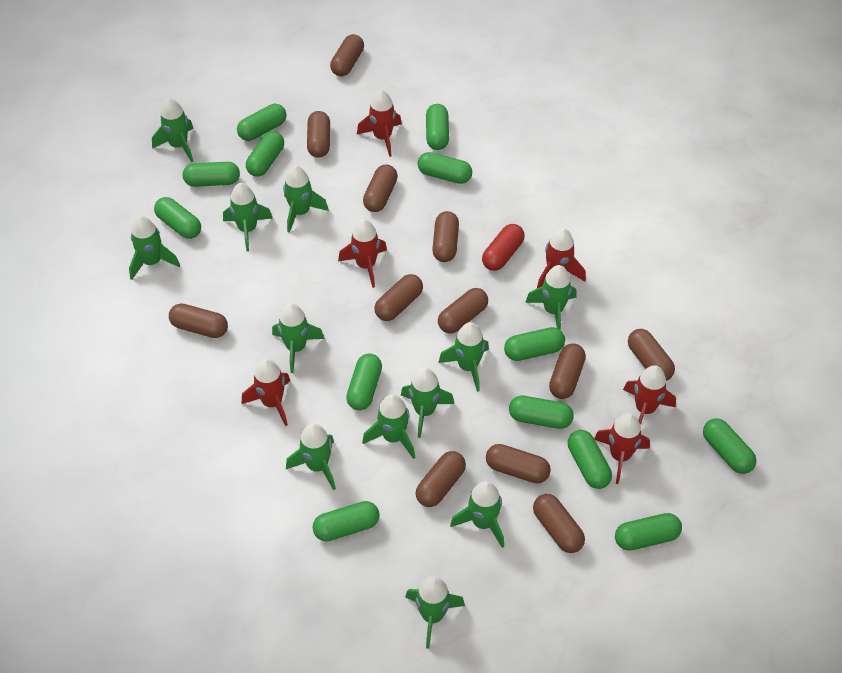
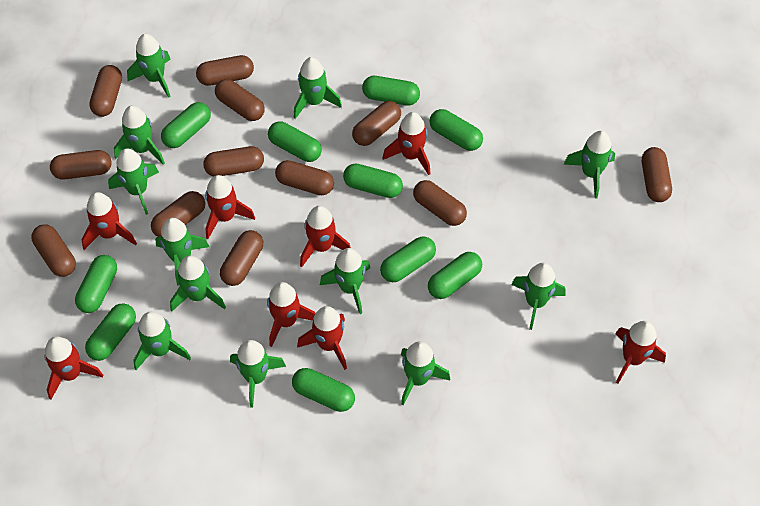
green capsule: [154,197,201,239] [183,162,240,187] [237,104,286,141] [246,131,284,176] [312,501,379,541] [346,353,382,411] [417,152,472,184] [426,104,449,150] [504,327,565,361] [509,396,574,429] [568,430,612,489] [615,513,682,551] [703,419,757,474] = 13 -> [75,255,117,313] [85,303,136,361] [161,102,211,148] [268,122,322,162] [292,368,355,412] [343,163,403,198] [362,76,420,105] [380,236,436,282] [428,252,482,299] [429,109,483,151] = 10
red capsule: [482,224,525,271] = 1 -> none = 0
red rocket: [242,359,290,426] [338,219,387,288] [357,90,402,157] [537,228,586,288] [594,413,650,484] [623,365,676,425] = 6 -> [44,337,103,400] [81,192,137,250] [205,175,255,239] [267,282,316,347] [297,306,347,370] [300,206,351,267] [383,112,431,175] [615,321,666,384] = 8

